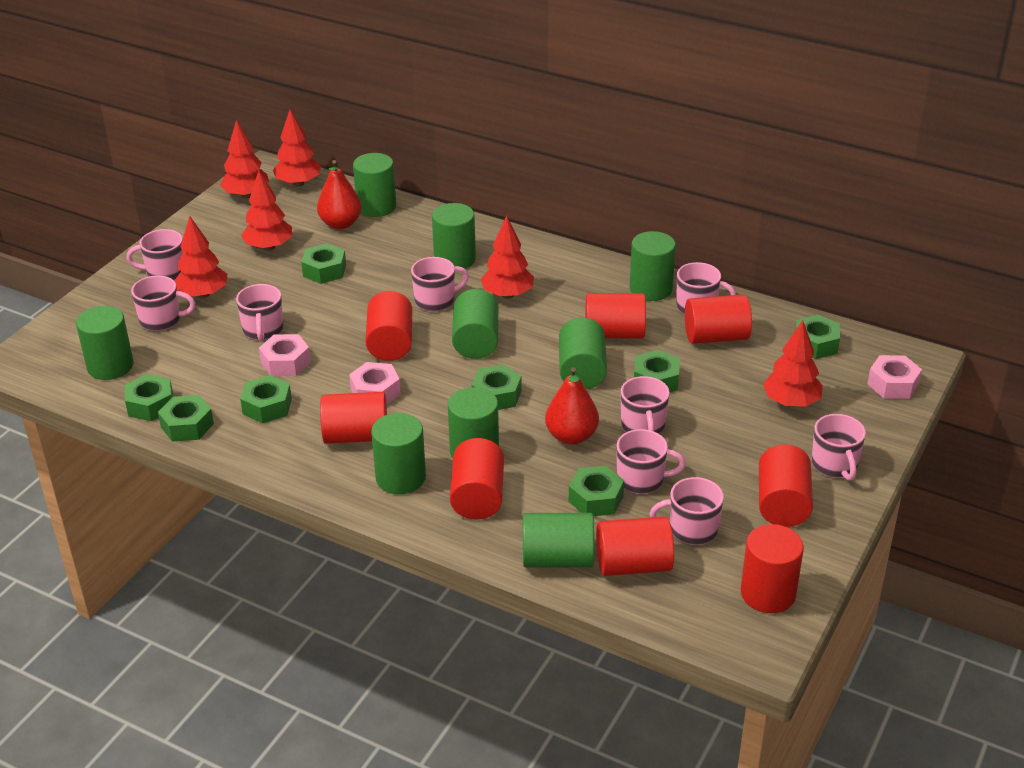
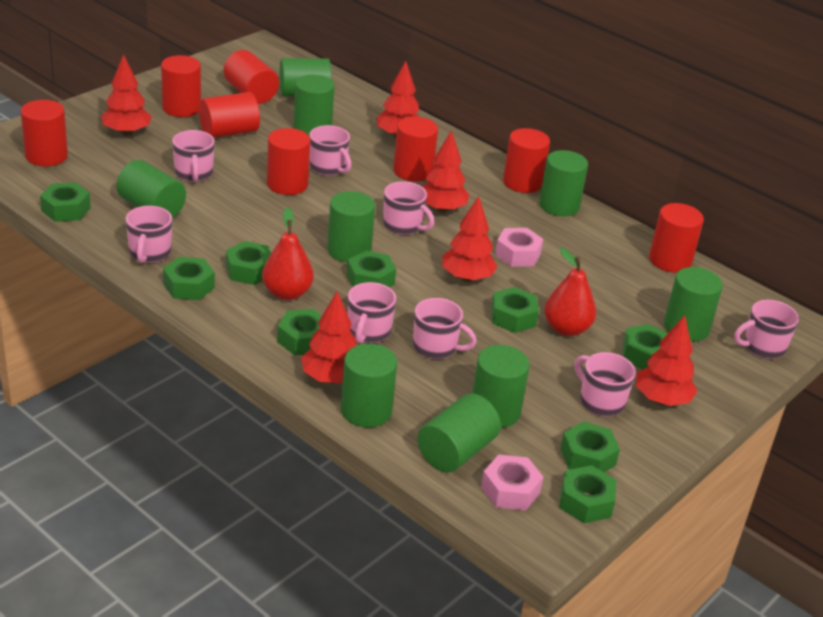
green nut: [125,374,173,421] [158,395,214,442] [240,375,292,423] [301,243,346,284] [472,365,522,410] [569,466,624,516] [634,350,680,392] [795,315,840,359] = 8 -> [40,182,91,222] [163,257,215,300] [226,241,271,285] [277,309,322,355] [347,250,396,288] [491,287,539,333] [559,465,617,523] [560,421,620,472] [623,324,668,370] = 9
pink mug: [126,229,183,280] [131,275,195,331] [236,284,283,341] [411,257,469,312] [617,429,686,494] [621,376,670,434] [649,477,724,545] [676,262,736,314] [812,414,866,481] = 9 -> [126,206,172,263] [172,130,215,182] [309,125,351,176] [348,282,396,343] [383,181,434,235] [413,298,477,359] [575,352,636,416] [734,300,799,359] = 8
pink nut: [259,334,311,376] [349,362,401,405] [867,355,922,399] = 3 -> [481,455,543,511] [495,228,543,267] = 2

